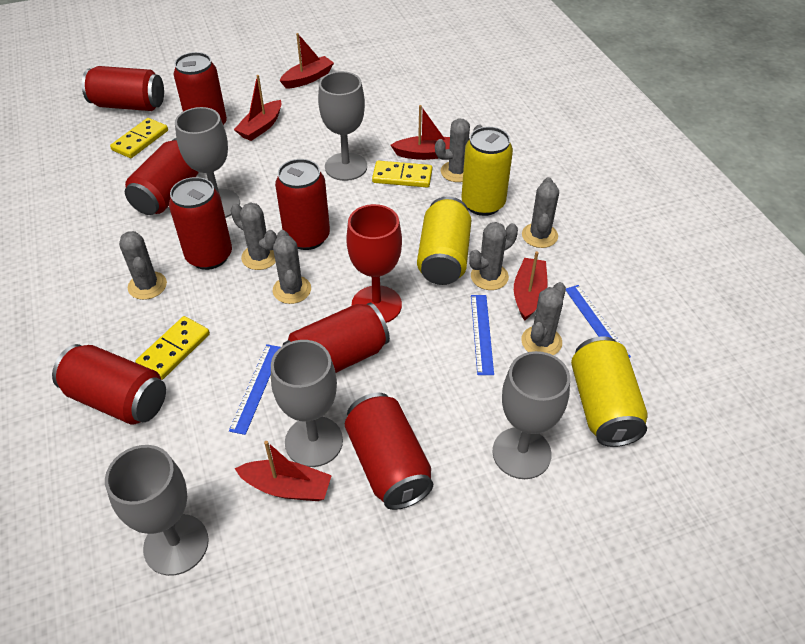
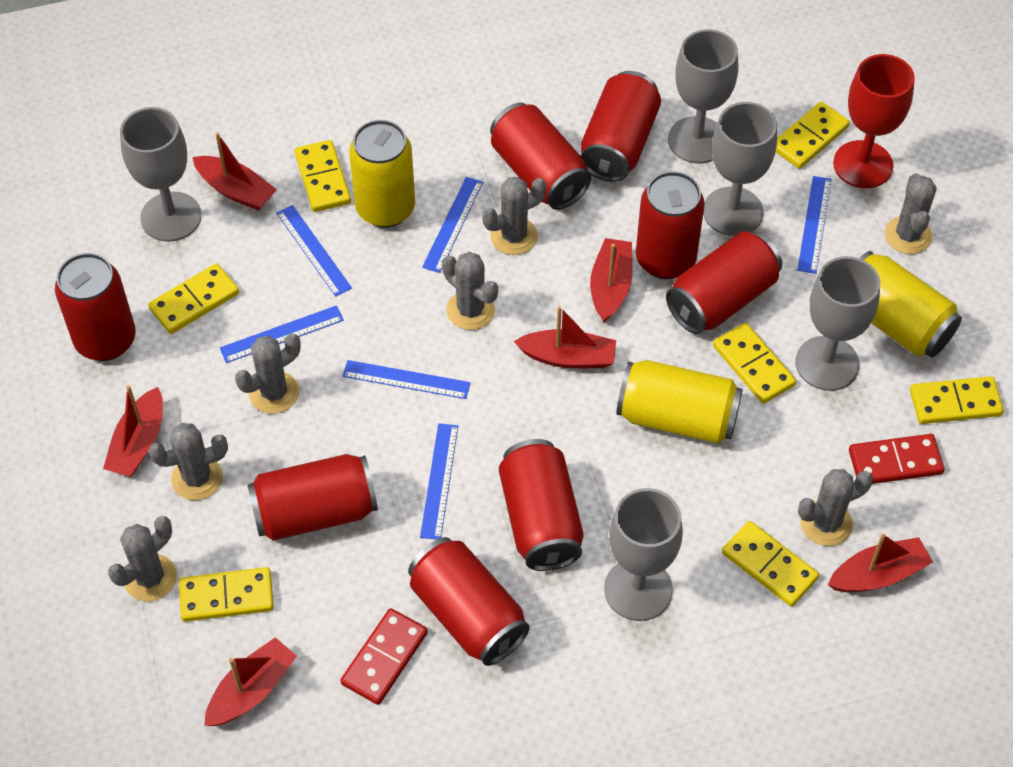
blue ruler: [229,344,281,435] [471,295,494,375] [566,285,631,358] = 3 -> [220,305,344,363] [276,205,352,297] [343,360,471,399] [420,423,458,540] [422,177,483,273] [797,176,832,274] = 6
red boat: [234,75,282,141] [234,441,332,501] [280,33,334,89] [390,105,450,160] [514,251,548,321] = 5 -> [103,385,163,477] [193,132,277,211] [204,637,297,726] [514,306,616,368] [590,238,633,322] [828,534,933,592] = 6
red domino: none = 0 -> [340,608,428,705] [849,434,945,484] = 2
yellow domino: [110,118,168,158] [136,316,210,380] [372,161,432,187] = 3 -> [148,263,239,334] [179,567,274,622] [294,140,351,212] [713,323,796,404] [722,521,819,606] [776,102,850,169] [910,376,1004,424] = 7

